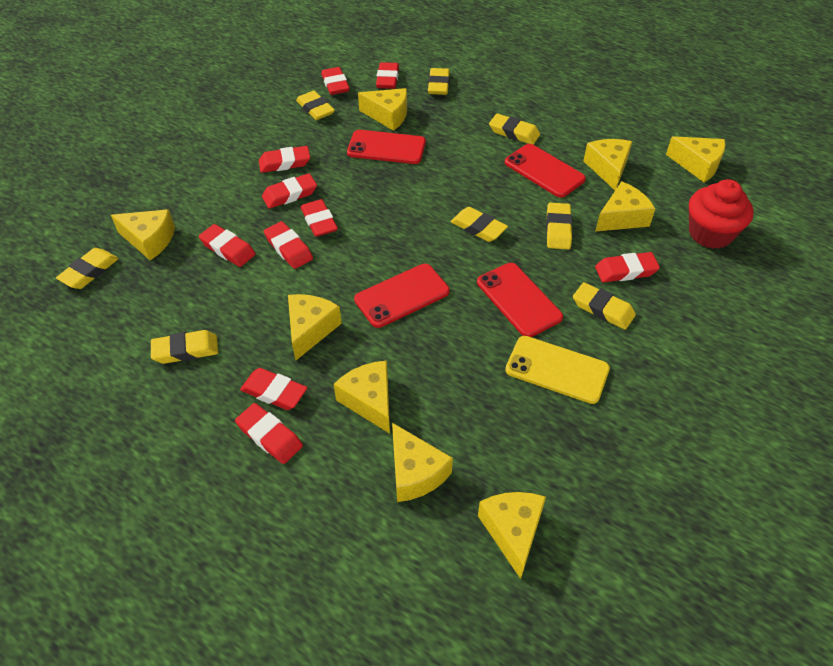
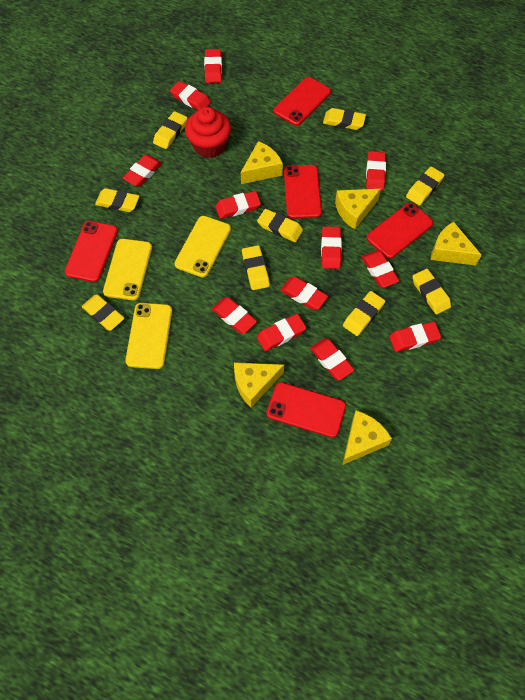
red eraser: [199,224,255,267] [235,403,303,464] [240,368,307,410] [259,146,310,173] [262,173,317,209] [264,221,313,269] [300,199,338,237] [321,67,350,95] [376,62,399,89] [595,252,660,282] = 10 -> [123,155,162,187] [170,81,211,110] [204,49,222,83] [212,297,257,334] [215,191,261,219] [257,314,306,351] [280,277,328,310] [310,338,354,380] [321,226,342,269] [362,250,399,288] [366,151,386,191] [389,322,441,352] = 12
red phone: [347,130,426,164] [354,264,450,328] [477,263,563,337] [505,144,586,198] = 4 -> [64,221,118,282] [267,382,346,438] [274,77,331,126] [284,165,322,219] [367,203,434,259] = 5
yellow cheese: [111,209,175,260] [288,294,342,360] [334,361,390,434] [358,88,407,131] [392,423,453,502] [478,492,546,579] [583,139,632,190] [595,181,655,232] [666,136,725,182] = 9 -> [234,362,284,407] [241,141,283,184] [335,189,381,229] [342,410,392,465] [430,222,481,265] = 5
yellow eraser: [56,248,119,289] [151,330,218,364] [296,91,335,120] [428,68,450,95] [451,207,508,242] [489,113,540,145] [546,203,572,250] [573,282,636,330] = 8 -> [82,294,124,331] [95,188,140,212] [153,111,187,149] [242,245,270,290] [257,209,303,242] [323,108,366,130] [343,291,385,336] [406,167,445,206] [412,269,451,315] = 9
yellow phone: [505,336,610,404] = 1 -> [103,239,152,300] [125,303,172,369] [175,216,231,277] = 3

